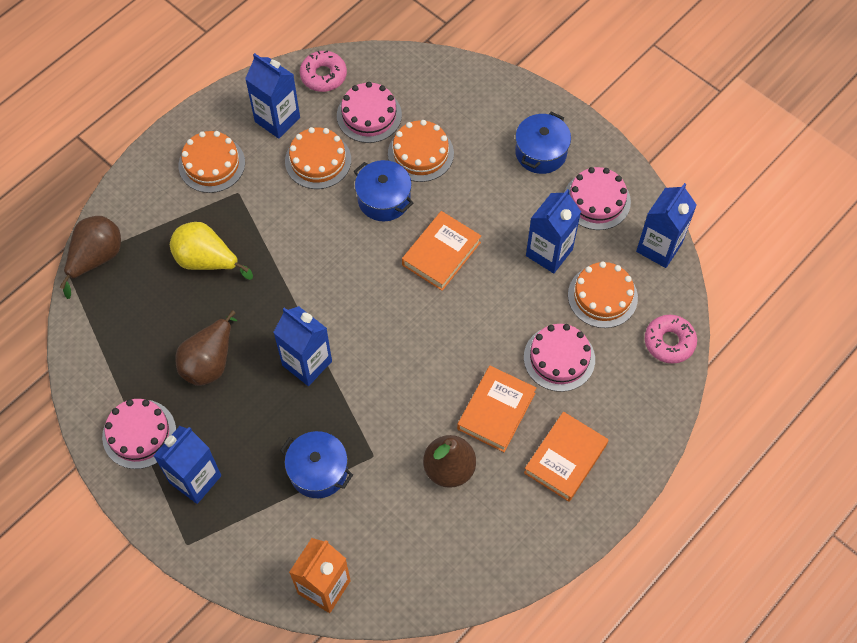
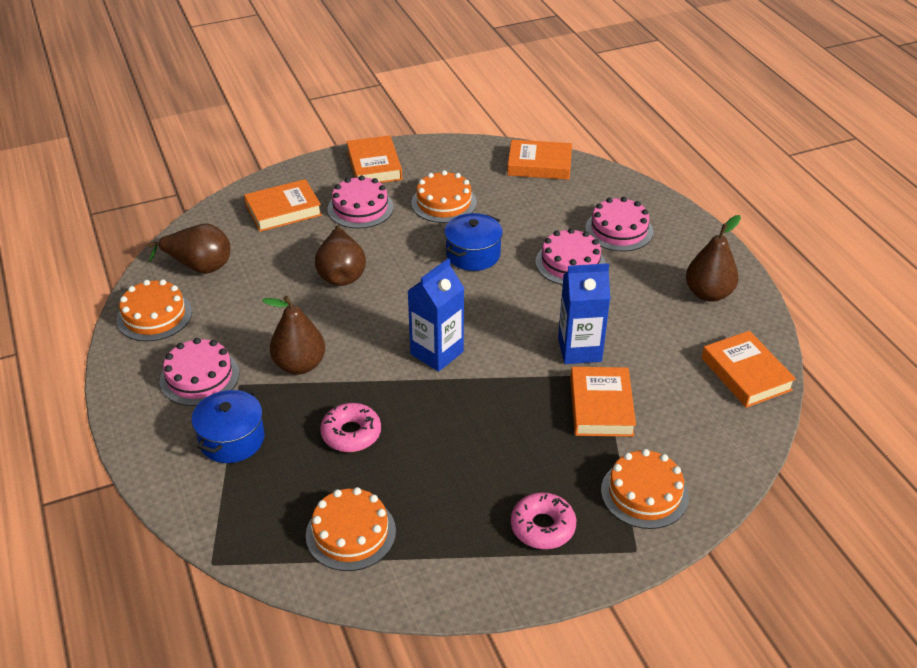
blue carton: [153,426,221,504] [245,53,300,139] [273,306,332,386] [526,189,581,273] [636,183,697,268] = 5 -> [408,258,464,372] [558,263,611,364] = 2
blue pot: [280,431,353,498] [354,160,413,221] [515,112,571,174] = 3 -> [192,388,264,463] [444,213,503,271] = 2
brown pear: [60,216,121,299] [175,310,237,386] [423,435,476,488] = 3 -> [147,224,230,274] [262,296,325,374] [315,226,366,286] [686,215,741,302] = 4
orange book: [402,211,481,291] [457,366,536,452] [524,412,609,502] = 3 -> [244,179,322,232] [346,135,402,183] [507,139,572,180] [570,367,636,437] [702,331,796,408] = 5
orange carton: [289,538,351,613] = 1 -> none = 0
yellow pear: [170,222,253,280] = 1 -> none = 0

